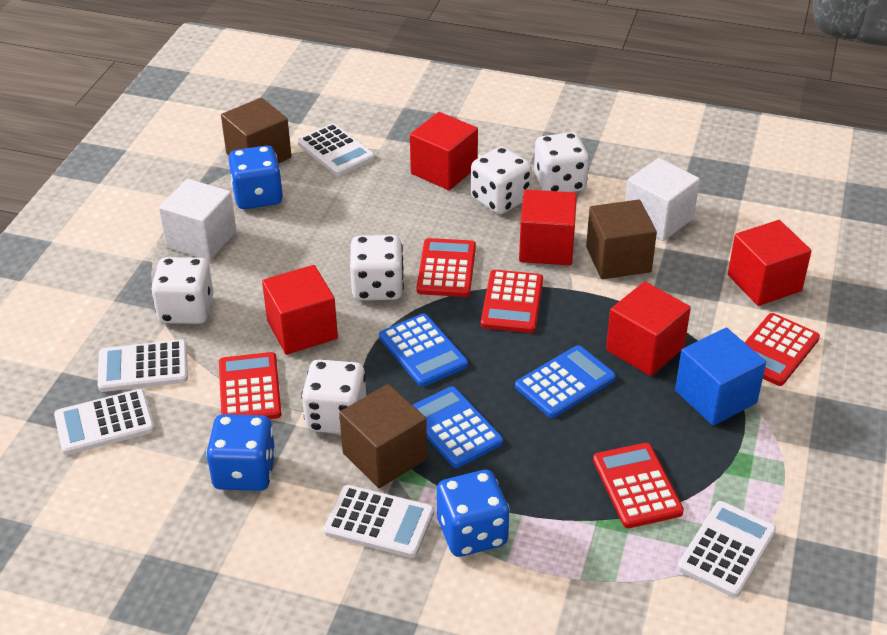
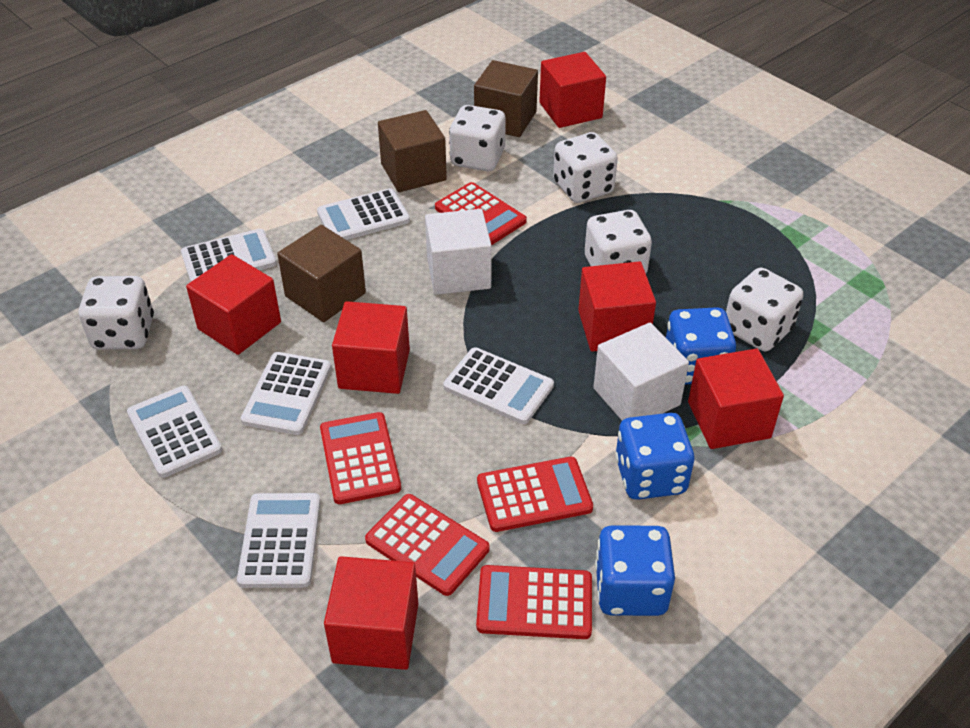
blue calculator: [379,314,468,387] [413,386,503,468] [515,345,616,418] = 3 -> none = 0
blue cube: [675,328,766,426] = 1 -> none = 0
red cube: [262,265,338,355] [410,112,478,190] [519,189,577,265] [606,281,691,376] [728,220,812,306] = 5 -> [186,254,281,355] [324,556,418,670] [332,301,410,394] [539,52,606,128] [578,261,656,352] [688,348,784,449] = 6
white calculator: [54,389,155,455] [98,339,188,392] [297,123,375,176] [323,485,434,558] [678,501,776,597] = 5 -> [127,386,222,478] [181,229,277,282] [237,493,320,588] [241,352,331,435] [317,188,410,240] [443,347,554,424] = 6

